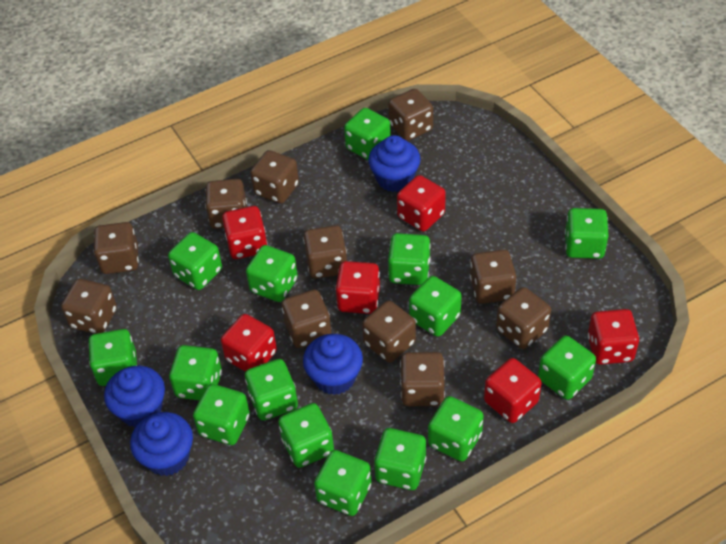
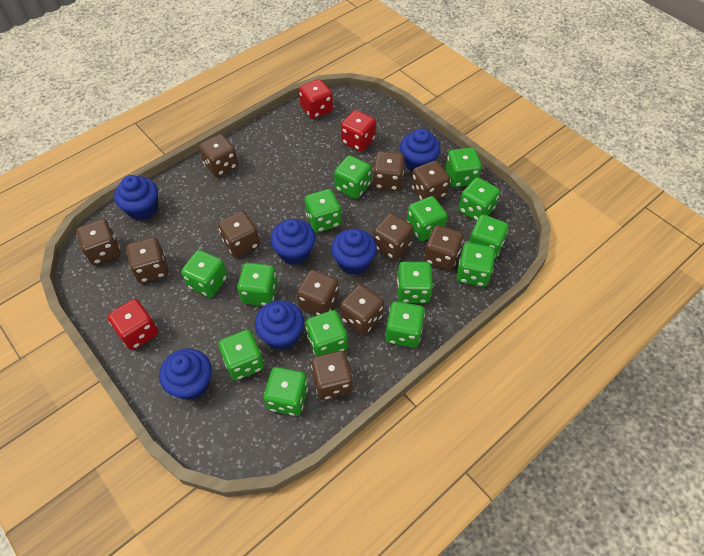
blue cupcake: [104,366,165,427] [130,412,193,476] [303,334,363,395] [368,135,421,192] = 4 -> [114,175,158,221] [159,348,212,400] [255,300,304,350] [270,219,316,265] [331,229,377,275] [400,129,441,172] = 6
green dice: [88,329,137,386] [168,232,222,290] [169,345,222,400] [193,384,250,445] [245,359,298,420] [246,245,298,302] [278,403,334,468] [314,450,372,516] [344,108,391,160] [374,428,426,490] [388,233,431,285] [409,276,461,337] [428,396,484,461] [538,336,596,400] [565,208,609,259] = 15 -> [181,250,227,298] [218,330,264,381] [237,263,277,306] [264,367,308,416] [304,189,341,233] [306,310,348,356] [334,155,371,199] [385,301,425,348] [397,262,433,303] [407,196,447,241] [445,148,482,187] [456,242,495,287] [458,177,500,221] [469,215,509,260] = 14
red dice: [221,314,277,372] [222,206,268,259] [335,261,380,314] [397,175,446,231] [484,358,542,423] [588,309,639,365] = 6 -> [107,299,158,350] [299,79,333,119] [341,110,376,152] = 3

